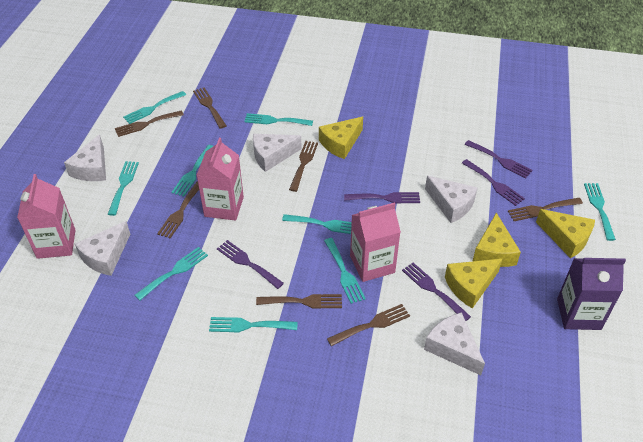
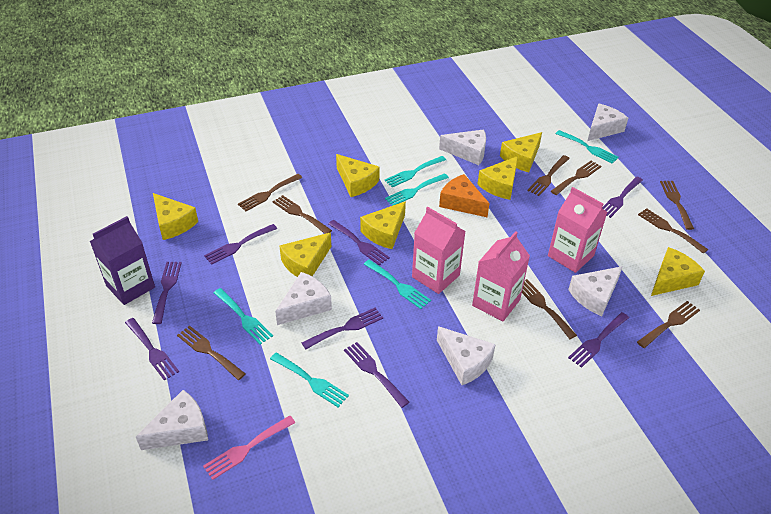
brown fork: [115,110,184,137] [157,181,199,238] [193,88,226,129] [256,294,342,308] [289,141,318,192] [327,304,410,346] [508,198,583,221] = 7 -> [177,326,246,380] [238,174,303,211] [273,195,332,234] [522,279,577,339] [527,155,570,196] [551,161,601,195] [637,301,700,348] [638,208,708,254] [660,181,694,230] = 9
orange cheese: none = 0 -> [439,174,490,217] = 1
pink fork: none = 0 -> [203,415,295,480] = 1
purple fork: [217,240,284,289] [344,192,420,203] [402,263,471,321] [462,159,525,206] [464,140,533,178] = 5 -> [125,318,179,381] [152,262,182,324] [204,224,277,265] [302,308,383,349] [328,220,390,265] [344,342,410,408] [568,312,629,368] [602,177,643,218] = 8
turquoise fork: [108,161,139,216] [123,91,186,124] [135,247,208,300] [171,145,213,197] [209,317,298,332] [244,113,313,126] [282,214,352,234] [324,238,366,304] [584,183,616,241] = 9 -> [214,288,273,344] [270,352,349,407] [364,260,431,309] [385,156,446,187] [385,173,449,206] [556,130,619,164] = 6
white cheese: [64,134,106,181] [75,221,130,276] [253,134,302,172] [424,312,485,375] [425,176,478,223] = 5 -> [136,390,208,450] [275,272,332,325] [437,326,496,385] [439,129,486,165] [568,266,623,316] [588,104,628,141] = 6
yellow cheese: [319,117,363,159] [445,259,502,308] [473,213,521,267] [536,209,595,258] = 4 -> [153,193,198,240] [279,233,331,277] [336,154,380,197] [360,201,406,249] [477,156,518,200] [500,132,542,172] [651,247,705,296] = 7

